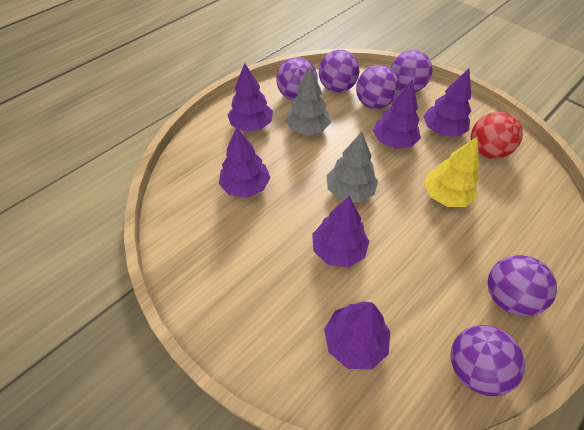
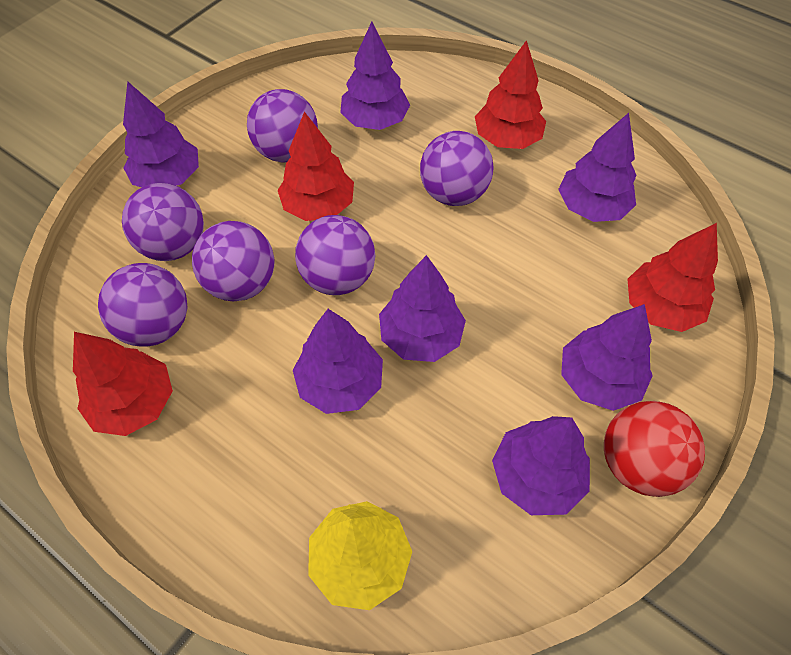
grey tree: [285,66,331,135] [326,132,378,203] = 2 -> none = 0
purple tree: [219,127,270,198] [228,63,273,131] [312,196,369,268] [324,301,390,370] [373,79,421,149] [423,68,471,137] = 6 -> [123,81,199,187] [293,309,383,414] [340,22,410,130] [379,255,466,362] [492,416,590,515] [558,113,636,222] [561,304,653,411] = 7
red tree: none = 0 -> [73,332,173,436] [278,111,354,221] [475,40,546,149] [627,223,718,332] = 4

